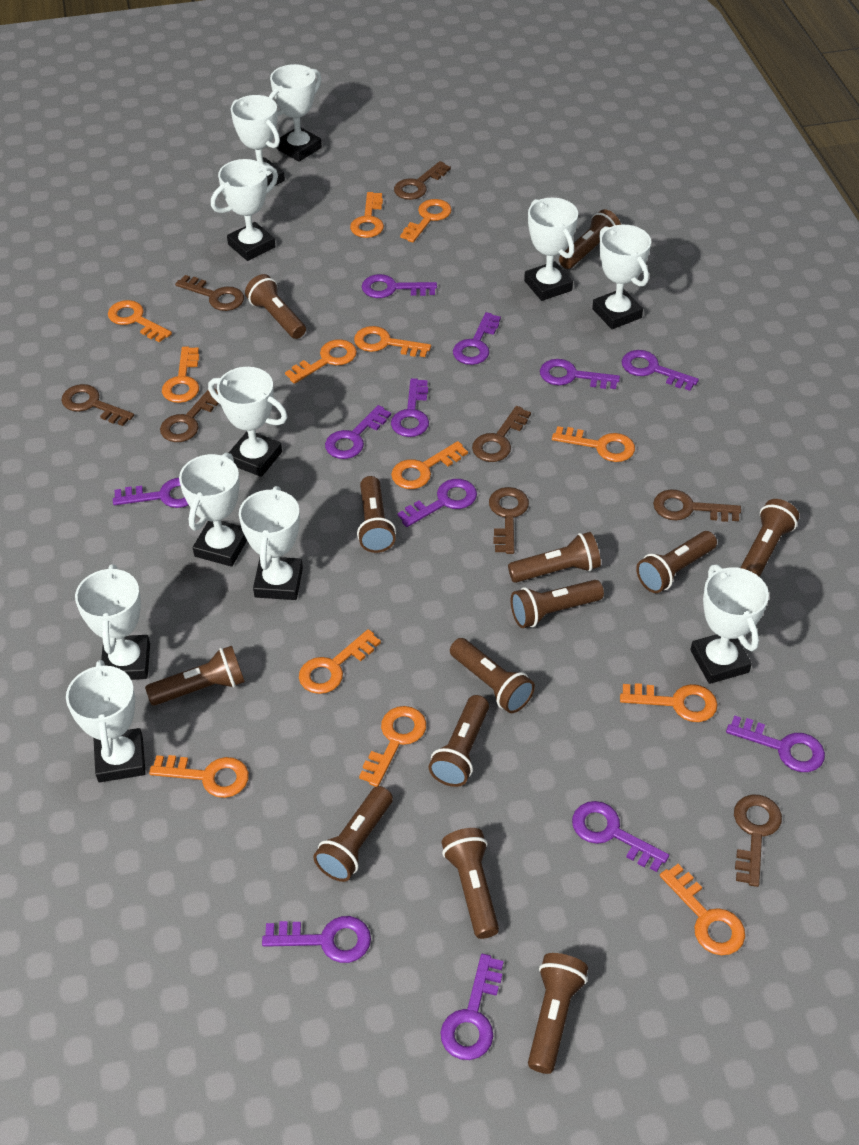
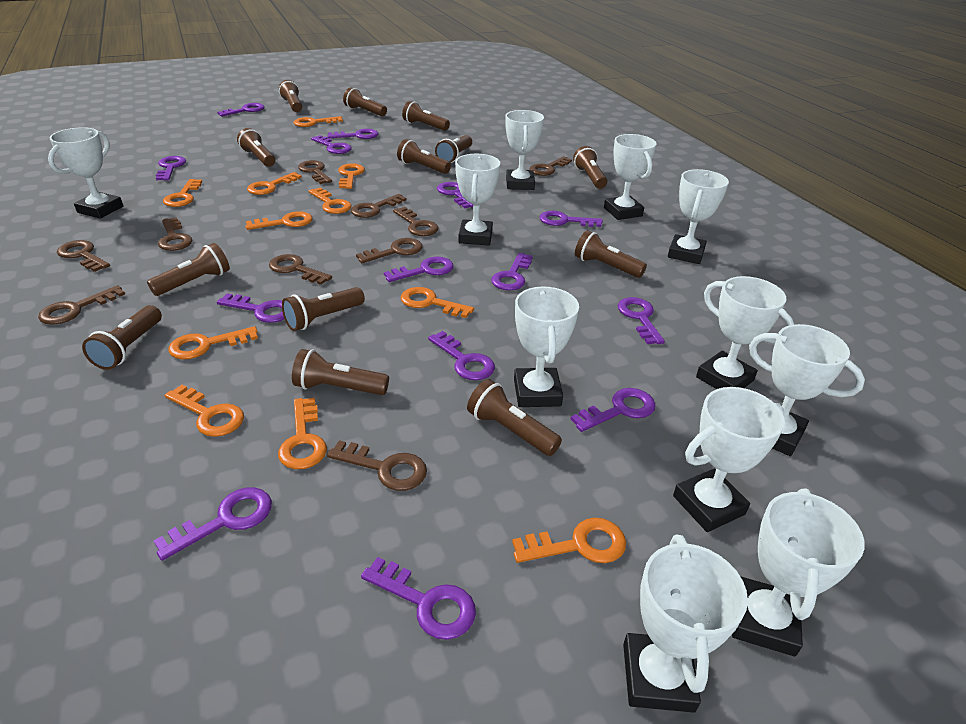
brown key: [61,384,134,426] [160,389,219,442] [175,275,244,311] [394,161,451,200] [472,406,531,462] [489,487,529,554] [653,489,741,522] [734,795,782,887] = 8 -> [38,285,125,325] [57,240,110,272] [158,217,193,251] [269,254,332,285] [298,160,332,184] [327,440,427,491] [351,194,407,218] [356,238,423,263] [393,207,439,236] [529,156,572,176] = 10
orange key: [108,300,172,342] [149,755,249,798] [162,347,199,403] [285,339,357,384] [299,629,381,694] [350,192,384,238] [354,326,431,357] [359,706,426,787] [391,441,468,489] [400,199,452,243] [552,426,635,462] [620,683,717,722] [660,864,745,955] = 13 -> [163,179,202,207] [165,385,244,437] [168,326,258,359] [246,211,312,230] [247,172,302,195] [278,398,327,469] [294,116,343,127] [309,188,352,214] [338,163,365,189] [401,287,474,318] [512,518,626,563] = 11
purple key: [113,478,188,508] [262,916,371,963] [325,405,391,459] [362,274,437,298] [391,378,429,437] [397,479,477,527] [440,954,504,1060] [453,312,501,365] [540,359,620,389] [572,801,669,872] [622,350,699,391] [726,715,825,772] = 12 -> [154,487,272,561] [156,156,186,181] [217,103,265,117] [217,293,284,323] [311,135,352,154] [327,129,378,139] [361,557,476,640] [384,257,454,282] [428,331,495,380] [437,182,473,209] [491,253,533,291] [540,211,603,227] [571,388,656,432] [618,297,665,344] = 14

